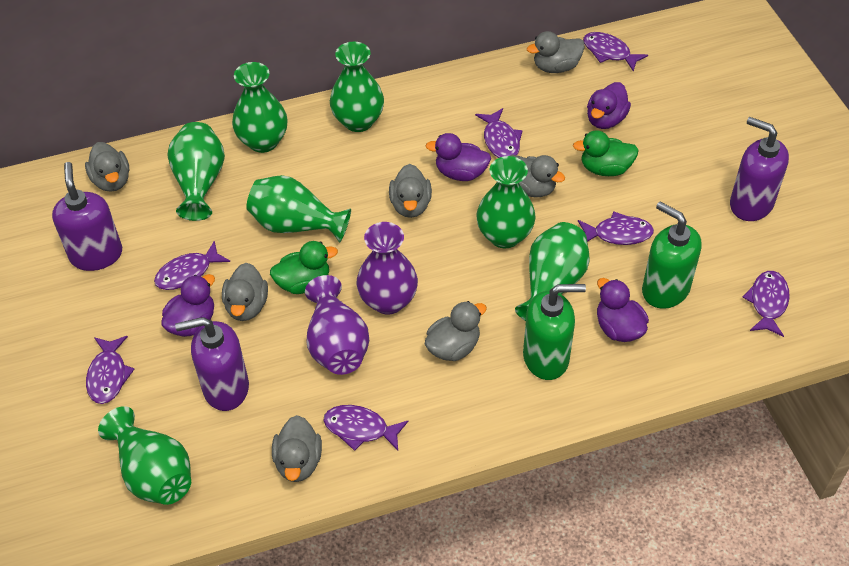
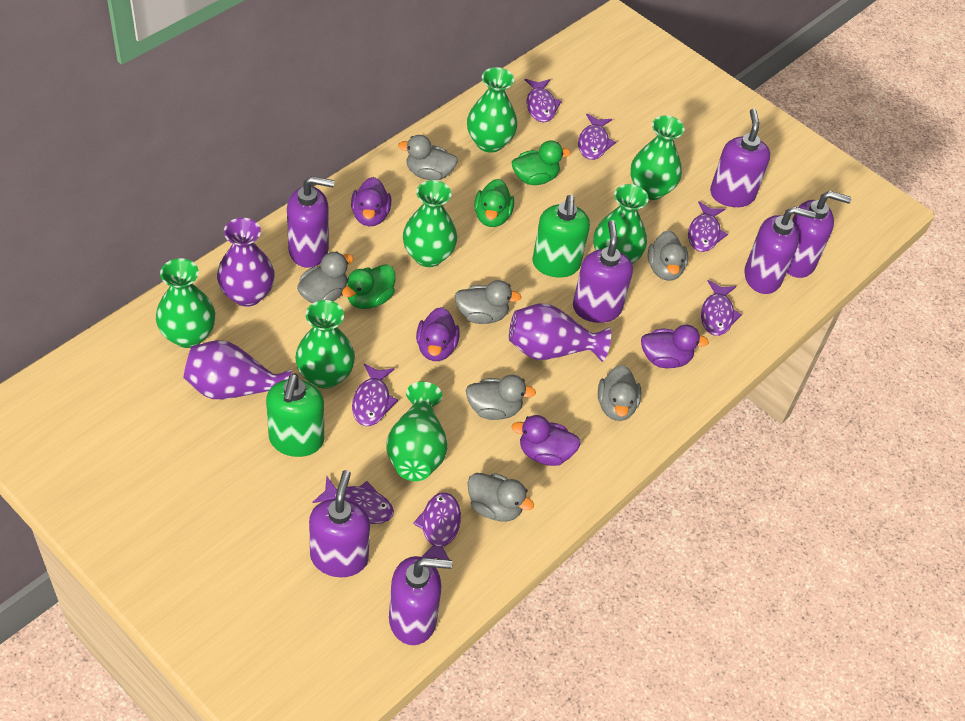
green duck: [270,241,338,294] [573,130,639,176] = 2 -> [342,264,395,309] [474,179,514,227] [512,141,571,185] = 3
purple soap dispenser: [52,162,122,271] [175,317,249,411] [730,117,789,221] = 3 -> [287,176,335,268] [309,470,370,577] [389,556,452,645] [573,220,633,323] [710,109,770,207] [744,207,816,294] [787,191,852,278] = 7
purple vase: [305,275,369,375] [356,222,418,314] = 2 -> [184,340,292,399] [217,218,275,307] [509,303,611,362] = 3

